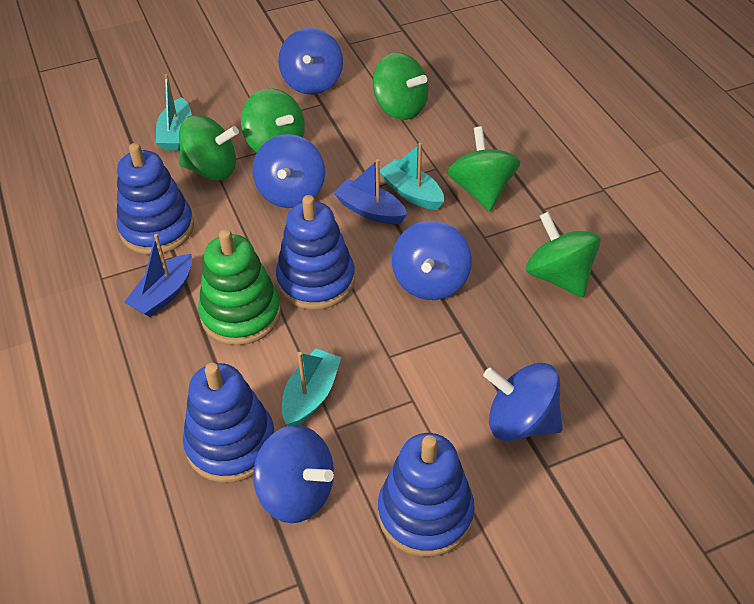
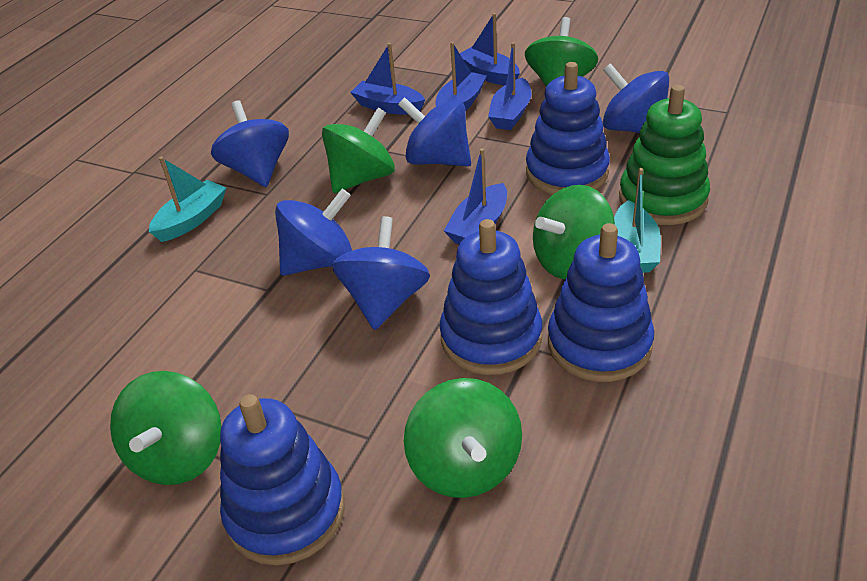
blue boat: [124,234,192,317] [334,159,408,224] = 2 -> [350,43,425,115] [435,43,487,111] [444,148,507,244] [460,13,520,85] [488,42,532,130] = 5
turquoise boat: [156,74,192,151] [282,349,341,426] [379,143,444,210] = 3 -> [149,156,226,242] [614,168,661,273] = 2

